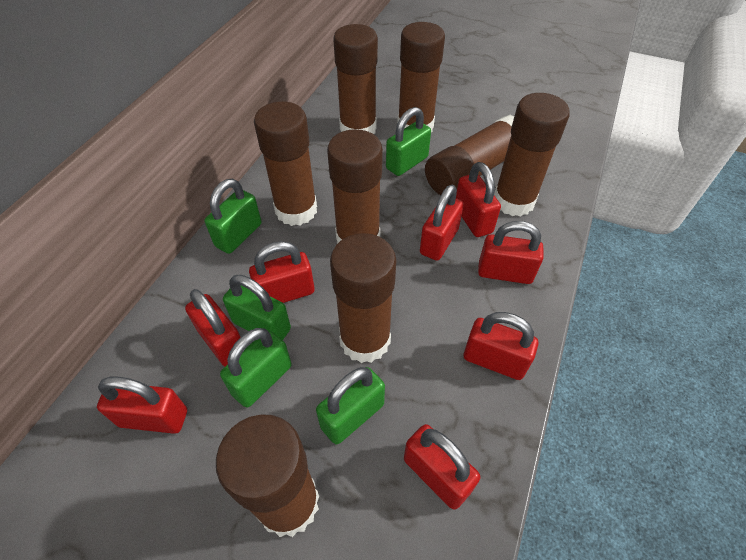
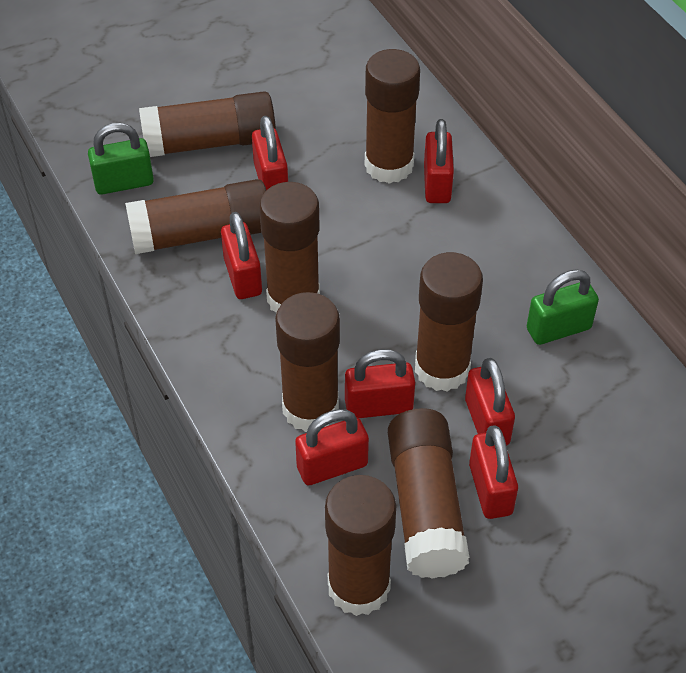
green padlock: [205,179,262,254] [220,328,291,408] [223,275,291,340] [316,367,385,445] [386,107,431,176] = 5 -> [88,123,154,195] [527,269,599,345] = 2
red padlock: [97,377,187,434] [185,289,240,367] [249,241,315,303] [404,424,480,510] [420,185,464,261] [456,162,501,237] [464,312,538,380] [478,221,544,284] = 8 -> [221,212,262,299] [252,116,288,190] [295,409,369,485] [345,349,415,418] [424,119,454,203] [465,358,515,446] [469,425,518,519] = 7

